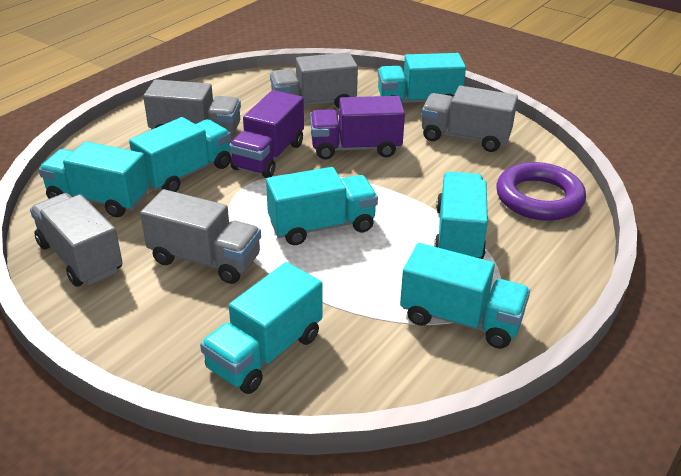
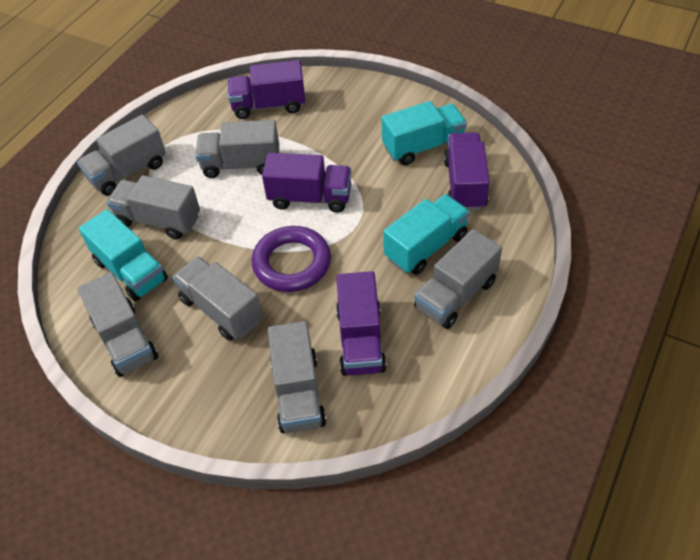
grey truck: [30,193,123,287] [140,189,261,284] [143,79,241,137] [270,52,358,108] [421,86,518,152] = 5 -> [77,115,166,196] [77,272,158,377] [107,175,200,239] [172,256,263,341] [195,120,279,178] [268,321,326,433] [414,229,502,329] = 7
purple truck: [229,90,304,178] [310,96,405,160] = 2 -> [228,60,306,119] [262,153,352,213] [336,271,386,376] [444,132,490,210] = 4
turquoise truck: [39,141,149,217] [129,117,231,192] [200,262,323,394] [266,167,378,245] [378,53,466,103] [400,243,530,349] [434,172,488,259] = 7 -> [79,209,168,301] [382,101,467,165] [383,194,470,275] = 3

